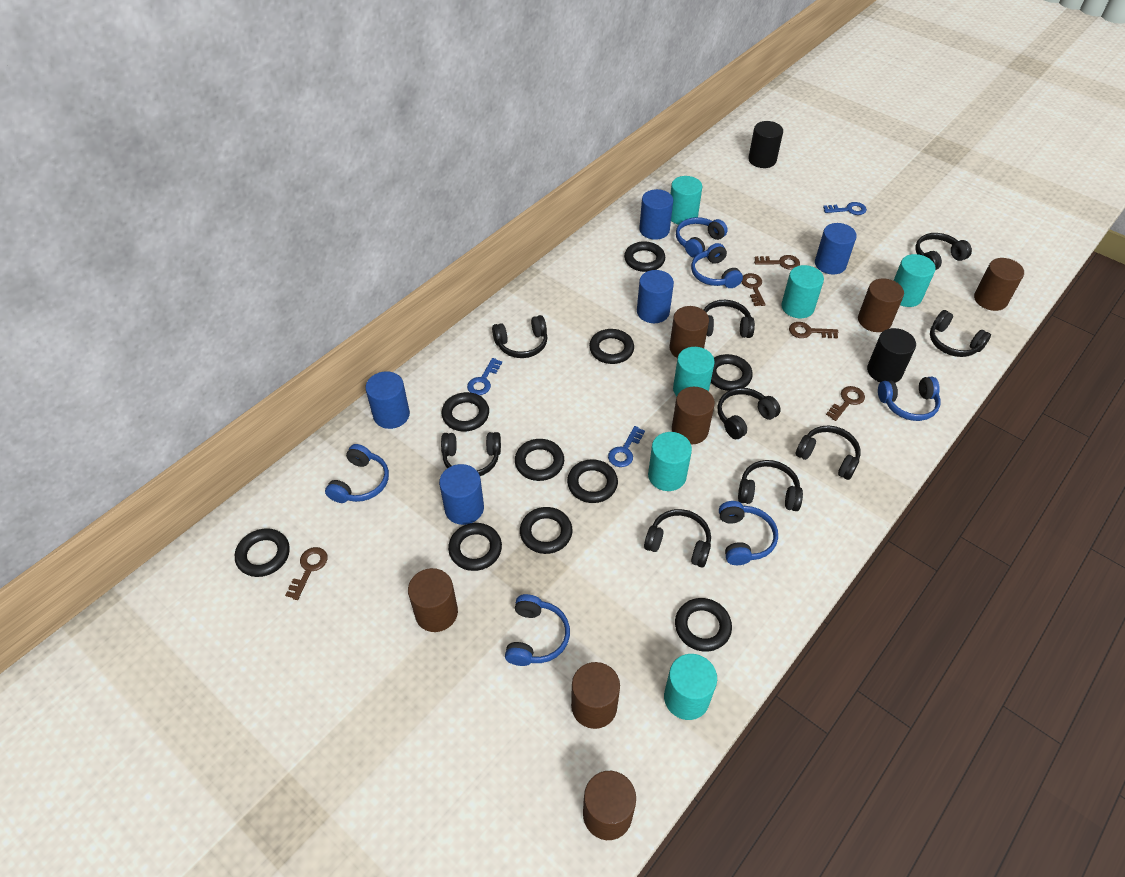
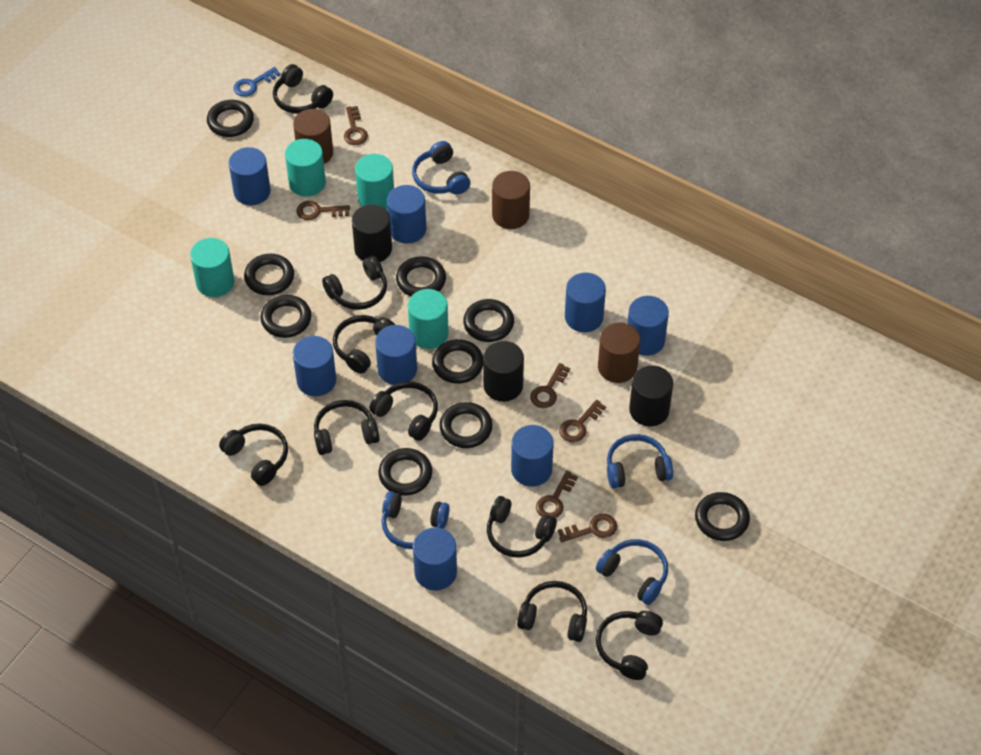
black cylinder: [748,121,783,168] [867,328,916,383] = 2 -> [352,204,392,262] [483,341,524,402] [629,365,673,426] = 3
black ring: [235,528,290,577] [441,392,489,431] [448,523,502,571] [515,439,564,481] [520,507,573,554] [567,459,618,503] [589,329,634,364] [624,241,665,272] [675,598,732,652] [711,354,753,391] = 10 -> [207,100,254,137] [244,254,294,295] [260,295,311,338] [379,448,432,496] [396,256,446,296] [432,339,483,384] [440,402,493,448] [463,299,514,342] [695,492,750,541] = 9
blue cylinder: [365,371,410,429] [439,464,484,525] [637,270,674,323] [639,189,673,240] [815,223,857,275] = 5 -> [229,147,271,205] [293,336,336,396] [375,325,417,385] [387,185,426,244] [413,528,457,591] [511,425,554,487] [565,273,606,332] [627,296,669,356] = 8
blue headphones: [325,444,389,503] [505,594,570,666] [676,217,728,258] [691,243,743,288] [719,501,778,565] [878,377,941,421] = 6 -> [381,491,450,549] [412,141,470,195] [596,539,668,605] [607,434,673,488] = 4
blue key: [467,358,502,395] [608,426,645,467] [823,202,867,215] = 3 -> [233,67,281,97] = 1
brown cylinder: [408,568,458,632] [571,662,620,729] [583,771,636,840] [669,306,709,358] [672,387,715,445] [858,278,904,332] [974,258,1024,311] = 7 -> [293,109,333,164] [492,171,530,229] [598,322,640,383] = 3
brown key: [285,547,328,600] [742,273,766,306] [754,255,800,270] [789,322,838,338] [826,386,865,421] = 5 -> [296,201,350,220] [344,106,368,145] [530,363,570,408] [536,471,578,518] [558,514,617,543] [559,400,606,442] = 6
turquoise cylinder: [648,432,692,491] [664,654,717,720] [670,176,702,225] [673,347,715,396] [781,265,824,318] [894,254,936,307] = 6 -> [190,238,234,297] [285,139,326,197] [355,154,394,209] [408,289,449,349] = 4

